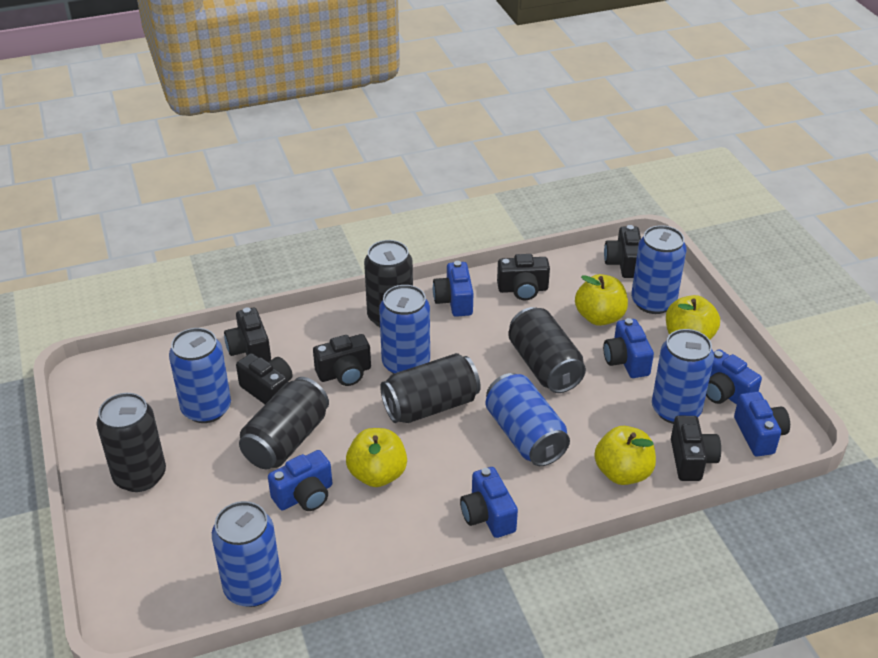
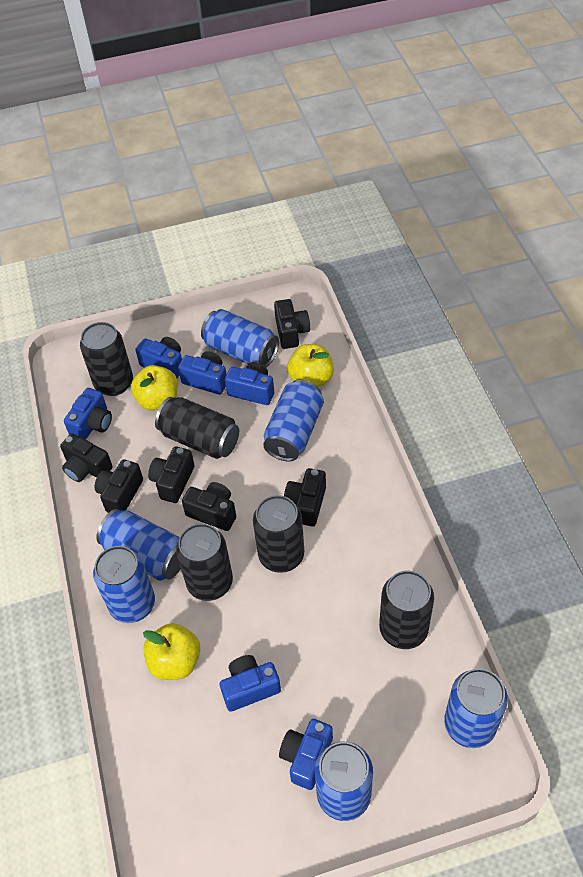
yellow apple: [346,428,407,487] [575,274,628,326] [594,426,656,485] [666,295,720,340] = 4 -> [131,365,178,411] [143,623,200,680] [287,344,334,387] = 3

